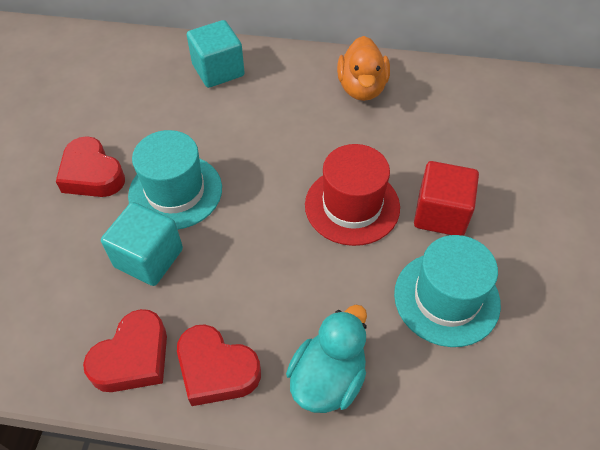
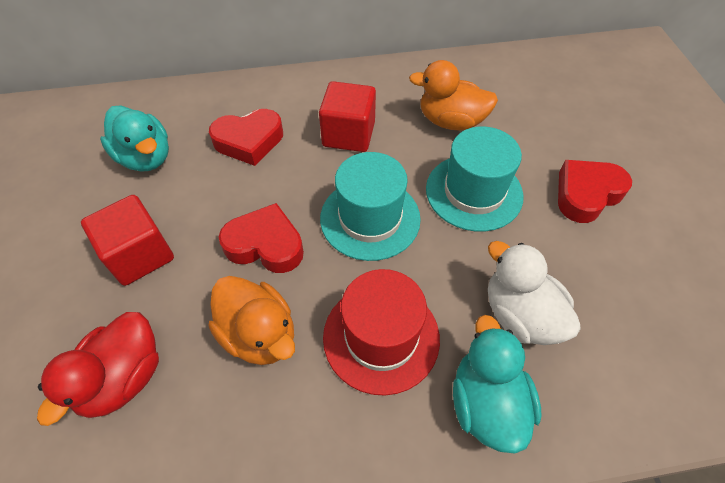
orange duck: [337,36,390,101] = 1 -> [208,276,295,365] [409,60,498,131] = 2
red cube: [414,161,479,236] = 1 -> [81,195,174,286] [319,81,376,152] = 2
red duck: none = 0 -> [37,312,159,426] = 1
turquoise cube: [101,202,183,286] [187,20,245,88] = 2 -> none = 0
turquoise duck: [286,305,367,413] = 1 -> [100,105,169,172] [453,315,541,454] = 2
white duck: none = 0 -> [488,241,581,345] = 1

